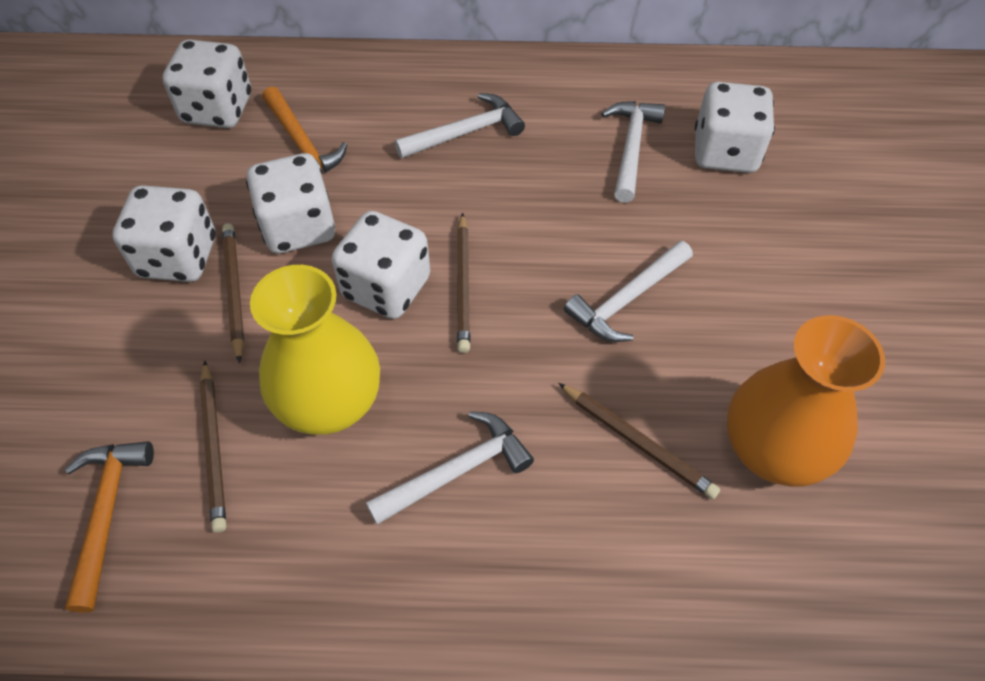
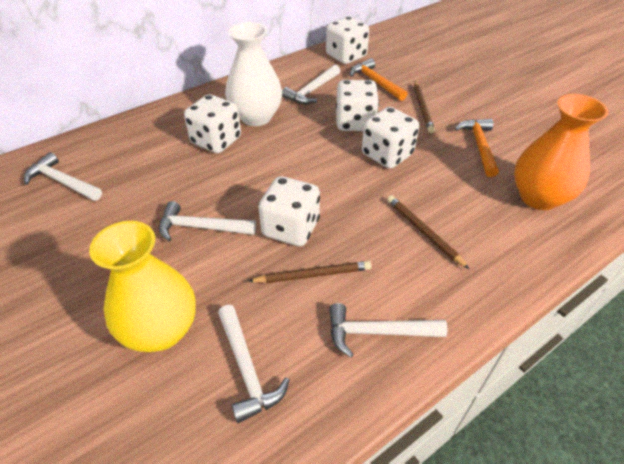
brown pencil: [200,361,226,533] [222,223,244,363] [457,213,470,353] [558,383,720,499] = 4 -> [249,261,371,283] [387,195,469,269] [414,81,435,133] = 3
white hammer: [366,411,534,525] [395,93,525,158] [564,241,693,342] [601,101,665,203] = 4 -> [24,152,102,201] [159,201,256,241] [218,305,289,423] [282,65,340,104] [329,303,447,358] = 5
white vase: none = 0 -> [225,22,282,126] = 1

